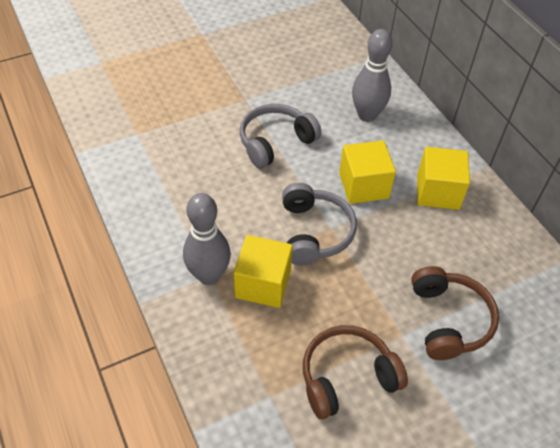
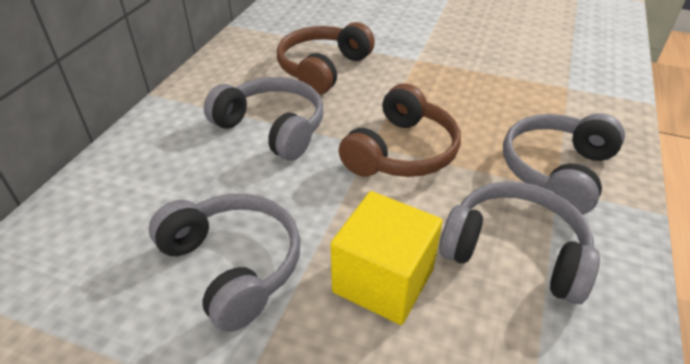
grey bowling pin: [183,193,231,285] [352,29,393,122] = 2 -> none = 0
grey headphones: [240,104,322,168] [282,183,357,266] = 2 -> [149,193,300,332] [204,77,323,160] [439,182,600,304] [503,113,625,215] = 4
yellow cube: [233,235,293,308] [339,140,396,204] [417,147,470,210] = 3 -> [331,191,443,325] = 1

